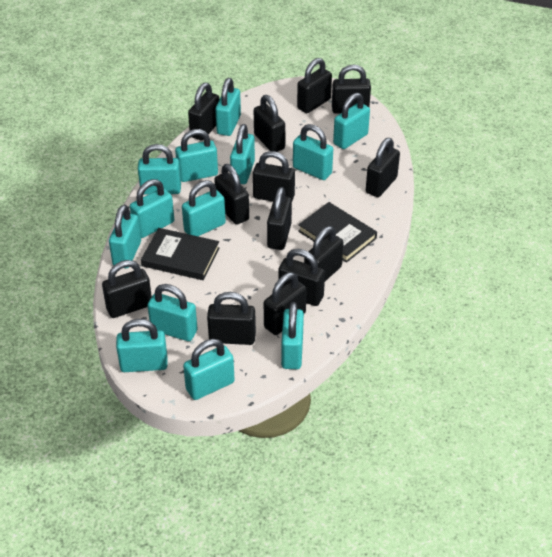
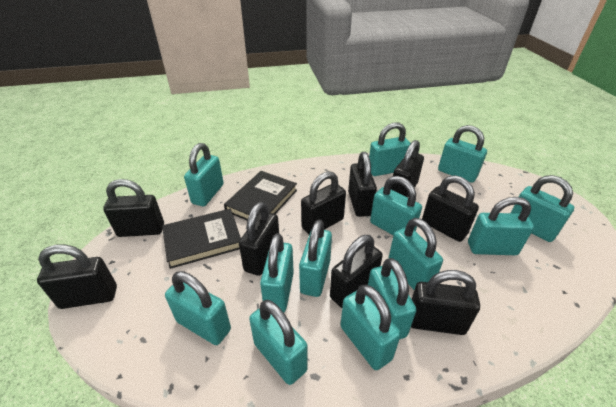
black padlock: [102,260,152,318] [188,83,219,140] [207,292,256,345] [214,164,249,225] [253,151,295,202] [254,95,285,152] [264,272,307,335] [267,187,292,250] [278,249,325,306] [297,58,332,113] [304,226,344,281] [332,65,371,114] [366,138,400,197] = 13 -> [37,244,117,309] [103,179,164,237] [239,202,279,276] [301,171,346,235] [330,235,383,308] [348,152,377,217] [391,140,424,197] [411,270,480,335] [422,175,479,242] = 9

